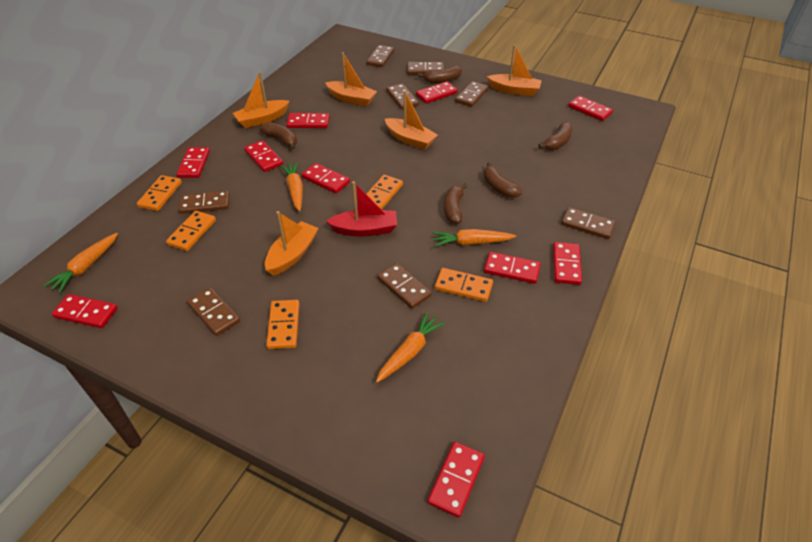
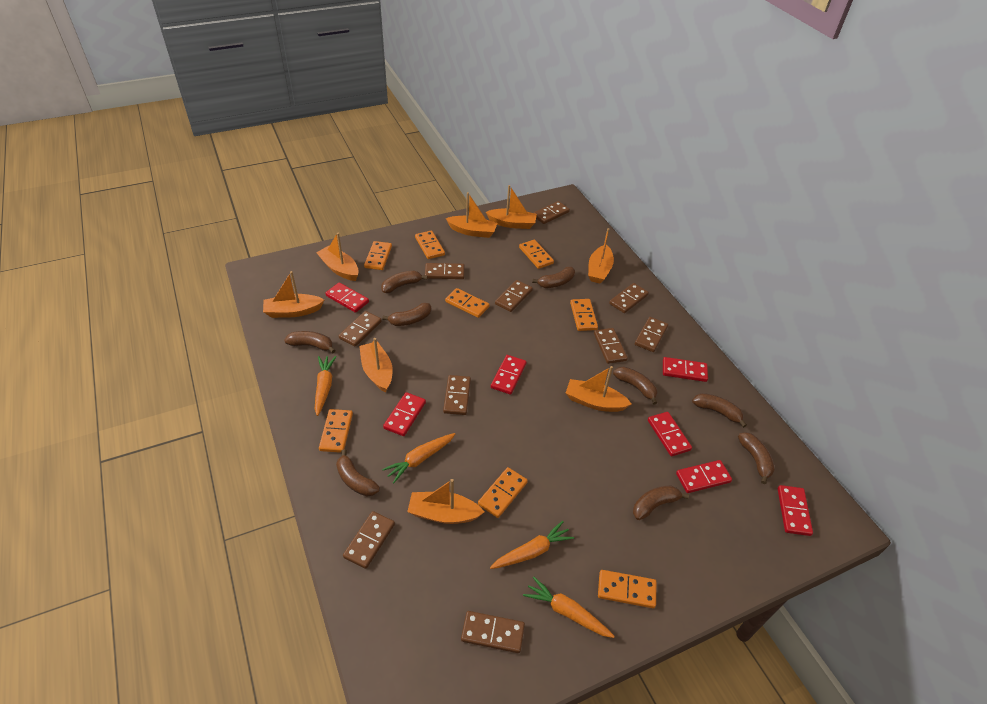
brown banana: [259,122,297,150] [418,66,462,83] [444,183,467,224] [483,162,522,198] [538,122,573,150] = 5 -> [284,331,336,353] [336,449,380,496] [381,271,427,293] [382,303,431,326] [532,267,575,288] [613,366,658,405] [633,486,689,520] [692,393,747,428] [738,432,775,484] = 9
brown domino: [179,191,229,214] [187,287,240,336] [366,45,394,67] [377,263,432,309] [386,84,419,110] [407,62,444,75] [455,81,489,107] [561,207,616,239] = 8 -> [339,311,382,347] [343,511,395,569] [425,263,464,279] [443,375,471,415] [461,611,525,653] [495,280,533,312] [533,201,570,224] [594,328,628,364] [609,283,649,313] [635,317,668,352] = 10
orange boat: [233,72,289,128] [265,211,319,276] [325,52,377,106] [385,91,438,150] [487,45,542,96] = 5 -> [263,271,324,318] [316,233,359,281] [359,338,393,393] [407,479,484,524] [446,192,498,238] [486,185,537,229] [566,366,631,412] [588,228,614,284] = 8
orange domino: [137,175,182,211] [166,211,216,251] [266,300,299,349] [366,175,403,210] [435,268,493,302] = 5 -> [319,409,353,453] [364,241,392,270] [415,231,445,259] [445,288,489,318] [478,467,528,518] [519,240,554,269] [570,299,598,331] [598,570,657,608] = 8
red boat: [326,181,397,236] = 1 -> none = 0
red domino: [52,294,118,328] [177,147,210,178] [244,140,283,172] [286,113,330,128] [302,163,350,194] [416,81,458,104] [428,442,485,518] [484,252,541,284] [553,242,582,285] [568,96,613,121] = 10 -> [325,282,369,313] [383,392,426,436] [491,355,526,395] [648,412,692,456] [663,357,708,382] [676,460,732,493] [778,485,813,536] = 7

